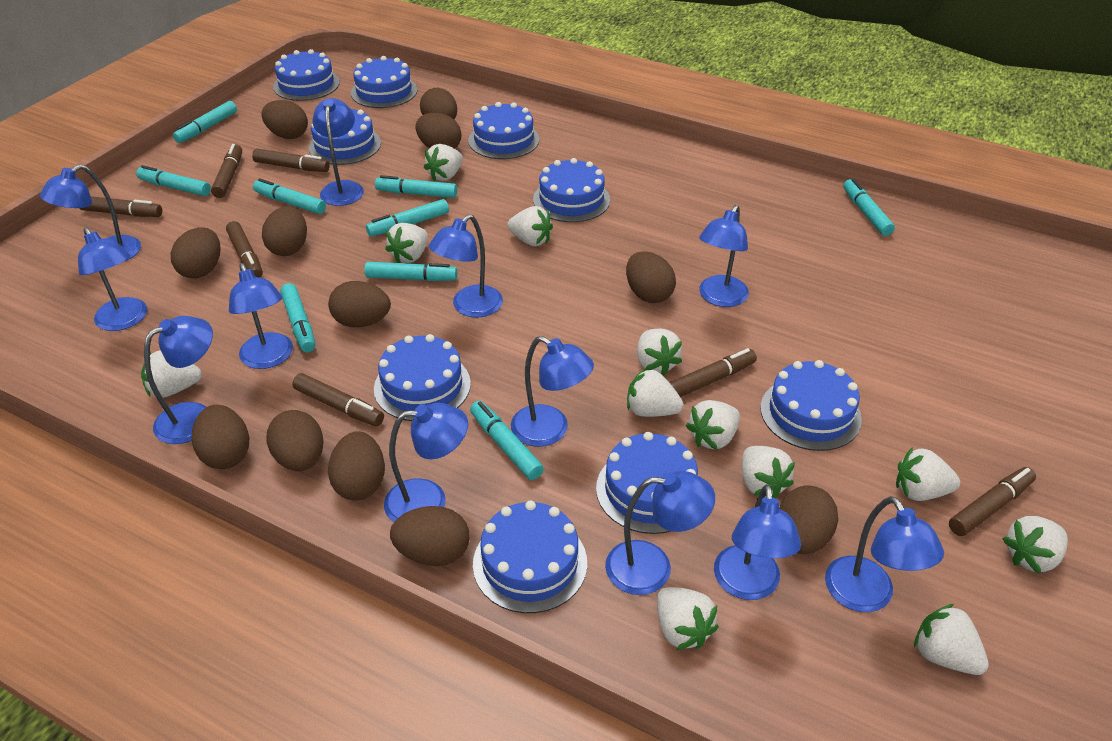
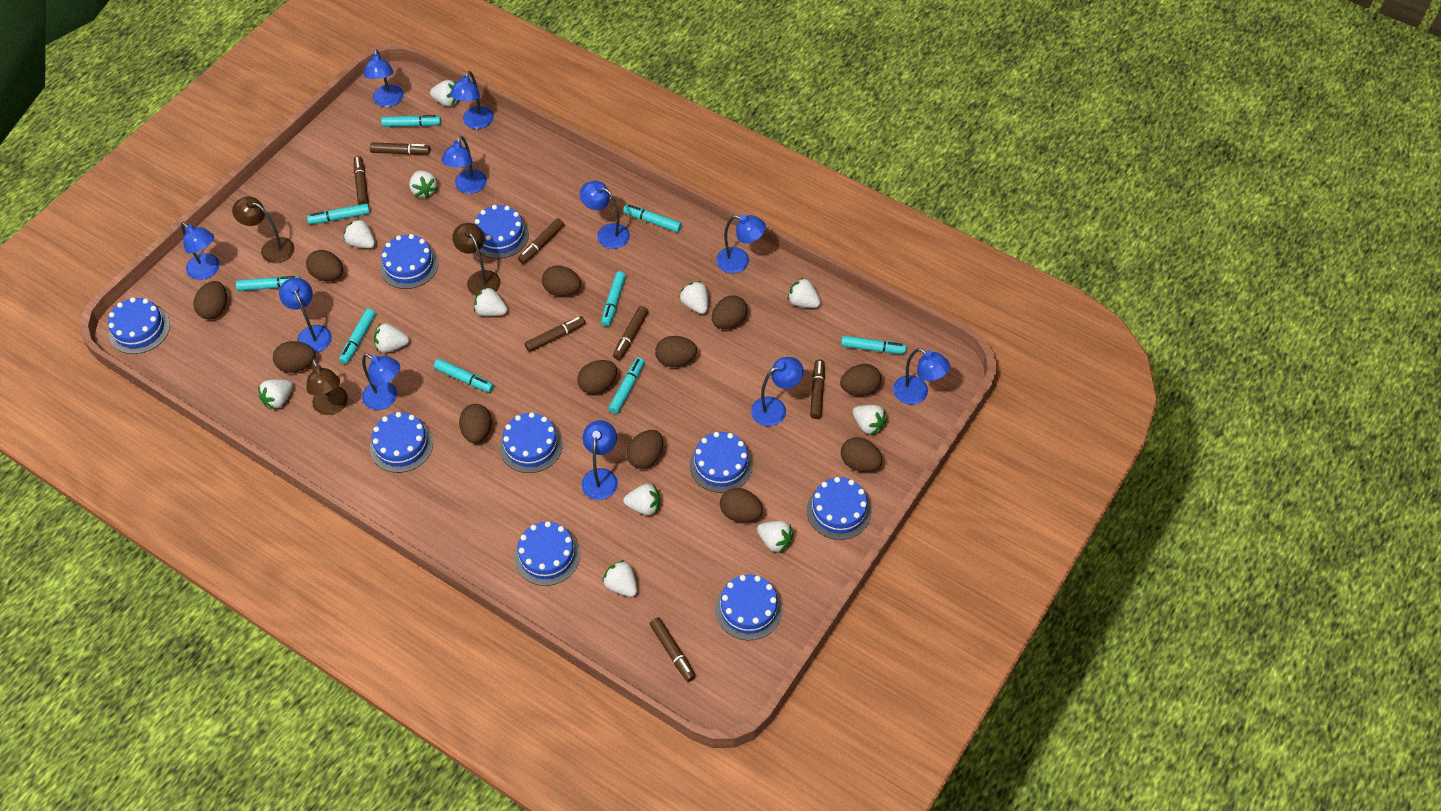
blue lamp: [40,164,141,261] [78,227,147,331] [144,316,213,444] [229,263,293,369] [312,98,364,206] [384,403,468,522] [429,214,503,317] [511,336,594,447] [605,471,715,595] [699,205,749,307] [714,484,801,600] [825,496,944,612] = 12 -> [181,222,220,280] [279,278,332,353] [362,354,400,410] [364,49,404,107] [441,136,487,194] [450,71,494,129] [580,181,630,249] [582,420,618,500] [716,215,766,273] [751,357,804,426] [893,348,950,405] = 11
brown lamp: none = 0 -> [232,196,294,263] [306,359,348,415] [452,223,501,296] = 3

